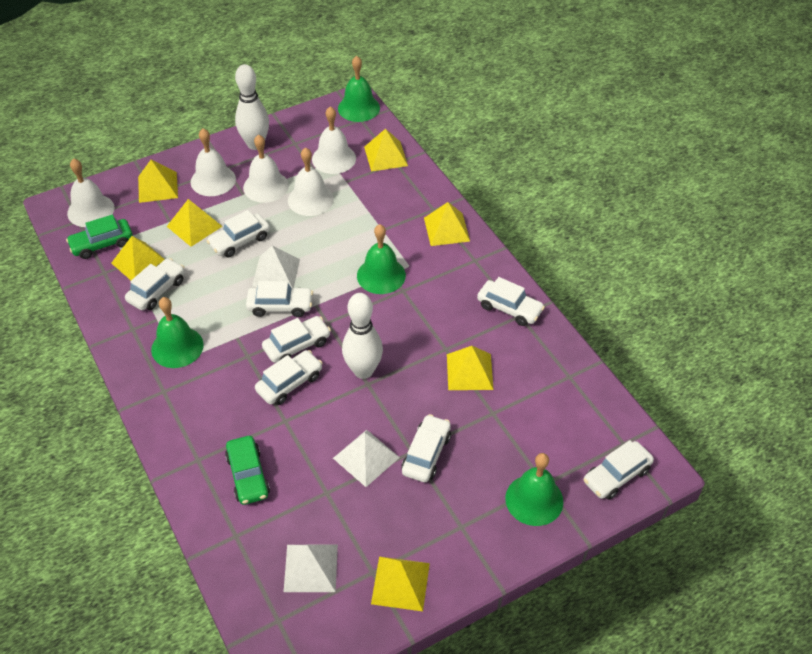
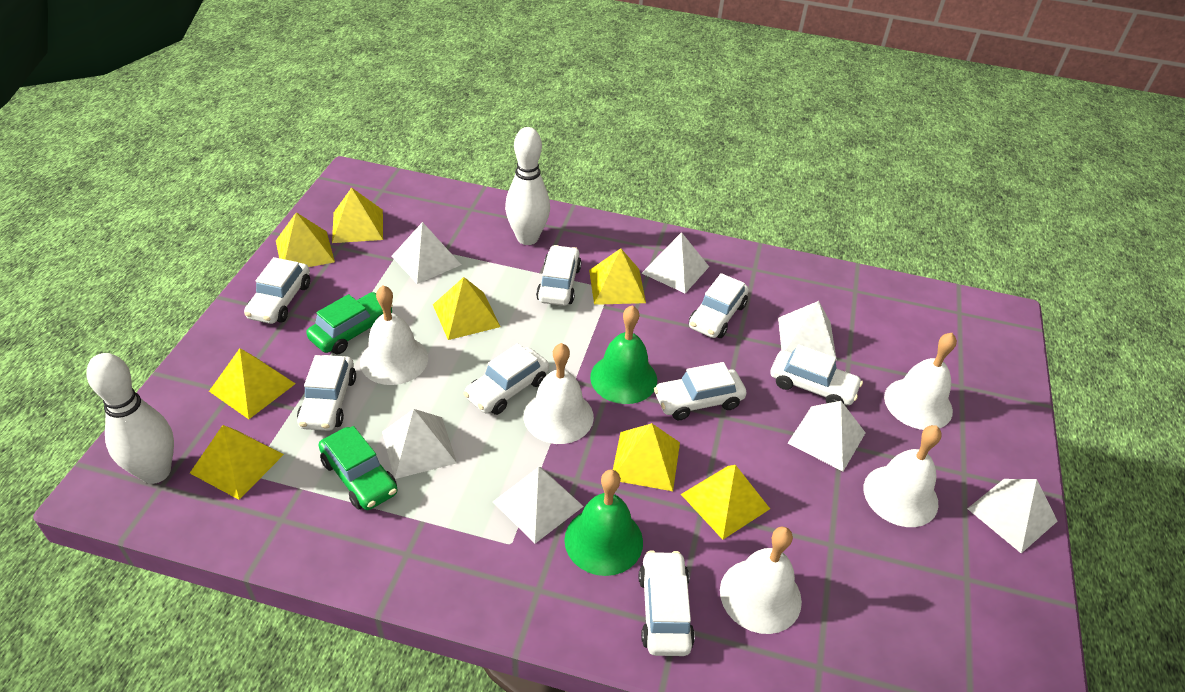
green bell: [151,297,204,368] [338,56,380,122] [357,224,406,294] [505,453,563,526] = 4 -> [564,470,643,576] [590,305,657,404] = 2
white pyramid: [252,246,300,288] [284,545,338,592] [333,430,400,487] = 3 -> [382,409,457,479] [392,222,461,284] [493,467,584,543] [642,232,709,293] [778,301,837,360] [788,401,866,471] [967,479,1057,553] = 7
yellow pyramid: [112,236,165,280] [138,160,178,203] [166,199,222,247] [364,129,408,172] [371,557,430,611] [424,202,470,246] [447,346,494,390] = 7 -> [190,425,284,500] [209,348,296,419] [276,212,335,267] [332,187,383,243] [433,277,500,340] [589,248,646,305] [613,423,680,491] [681,465,770,540] = 8

